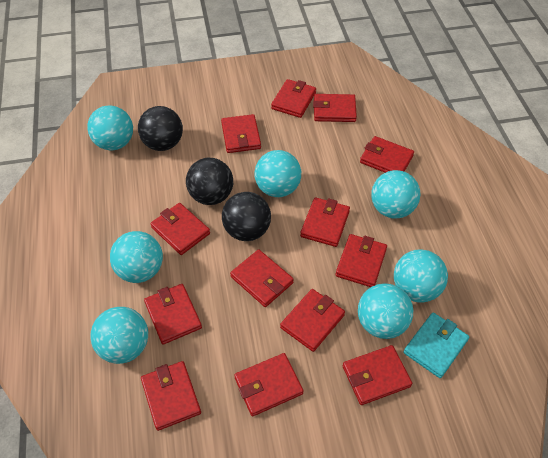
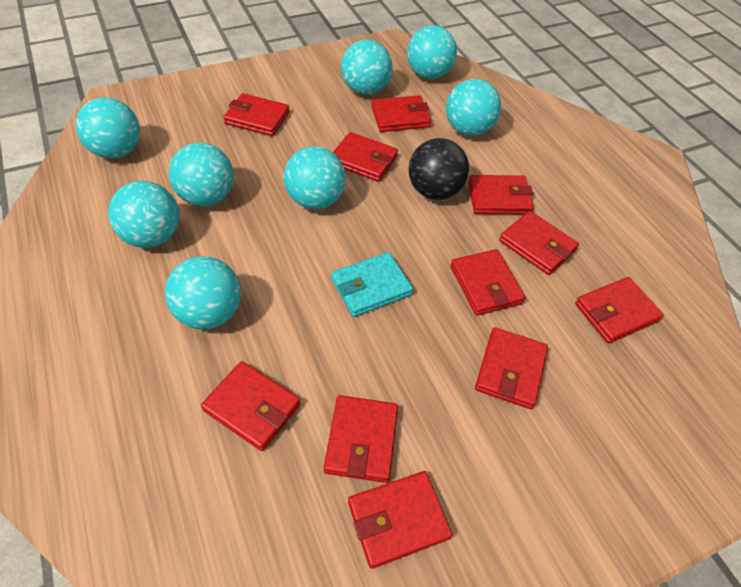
black ball: [138,106,183,151] [186,158,233,205] [222,192,271,241] = 3 -> [408,138,469,200] = 1
red wallet: [141,361,201,431] [144,284,202,344] [151,203,210,255] [221,114,261,153] [230,250,294,307] [234,353,304,416] [271,79,316,118] [280,289,345,352] [300,197,350,247] [313,94,357,122] [336,234,387,287] [343,345,412,405] [360,136,414,173] = 13 -> [201,361,301,451] [223,93,290,136] [324,395,398,483] [333,132,398,182] [348,471,452,569] [371,95,431,132] [450,249,526,316] [468,175,534,215] [475,327,548,409] [499,211,579,275] [575,277,664,343] = 11
turquoise ball: [87,105,133,150] [90,307,148,364] [110,231,163,283] [254,150,301,197] [358,283,413,339] [371,170,420,218] [394,249,448,302] = 7 -> [76,97,140,159] [108,181,179,248] [165,256,241,329] [169,143,234,206] [284,146,346,210] [341,40,392,95] [407,25,457,79] [446,79,501,136] = 8

